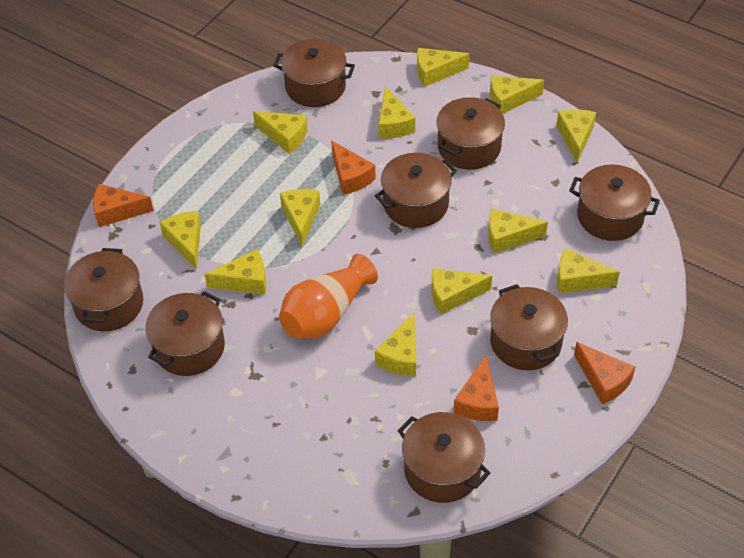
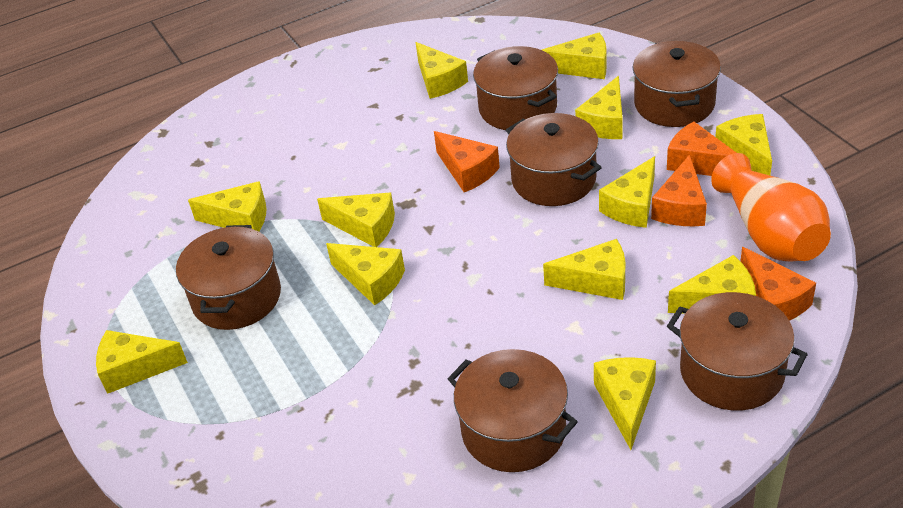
brown pot: [64,248,143,331] [145,291,225,376] [273,39,355,107] [375,153,457,228] [397,412,490,503] [436,97,505,170] [490,284,568,370] [569,164,660,241] = 8 -> [176,225,281,330] [448,349,578,472] [473,46,558,130] [506,113,602,206] [633,41,721,127] [667,292,808,411] = 6

